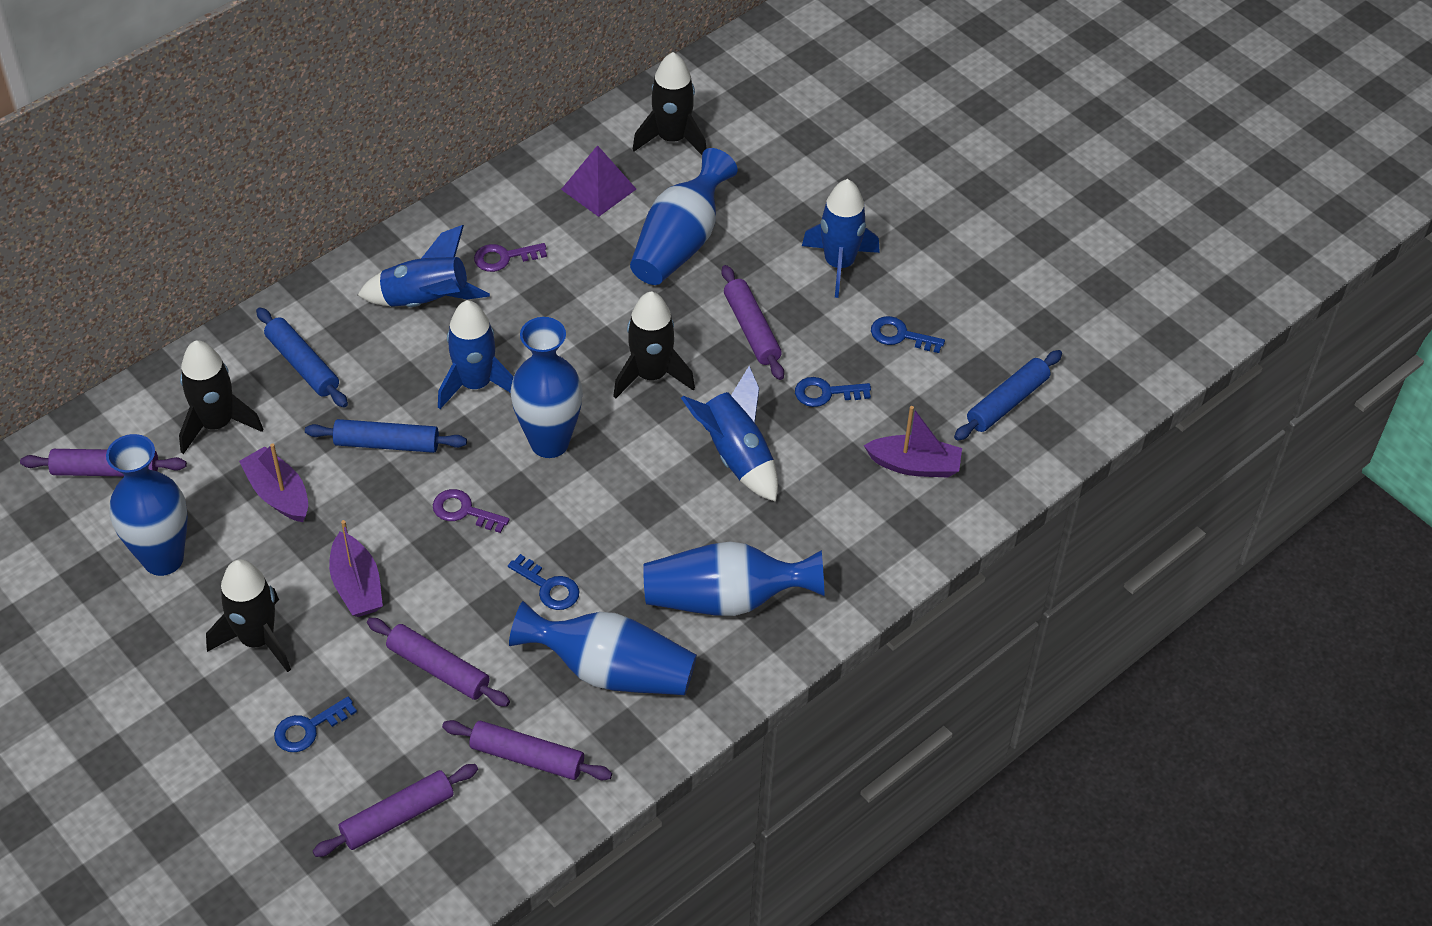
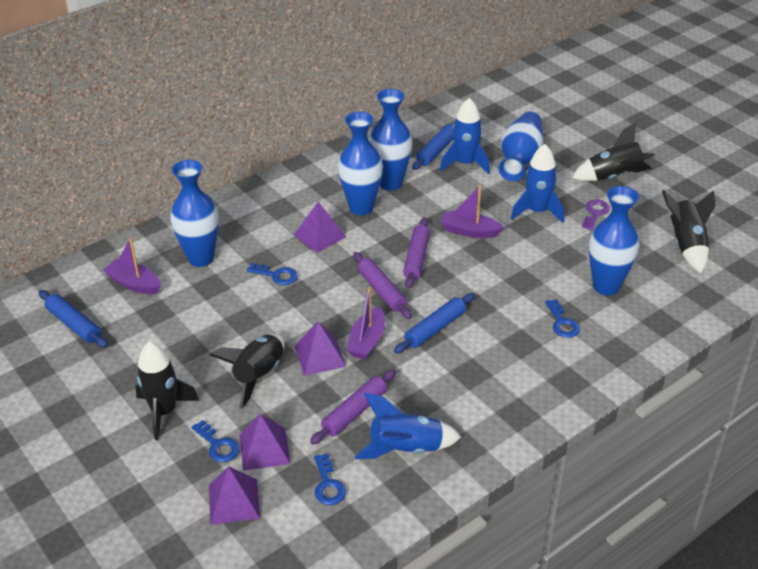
blue rocket: [358,225,490,307] [438,300,513,409] [681,366,778,502] [802,179,880,298] = 4 -> [355,393,461,459] [440,98,490,174] [511,144,564,223] = 3
purple key: [433,489,510,533] [474,243,547,272] = 2 -> [582,199,610,230] = 1
purple pyramid: [561,145,636,217] = 1 -> [209,466,260,525] [240,414,290,471] [294,202,346,253] [295,321,346,376] = 4
purple rolling pin: [20,449,187,476] [313,764,478,857] [367,618,510,707] [442,720,612,780] [721,265,784,380] = 5 -> [310,369,396,444] [353,252,412,319] [403,218,430,289] = 3

